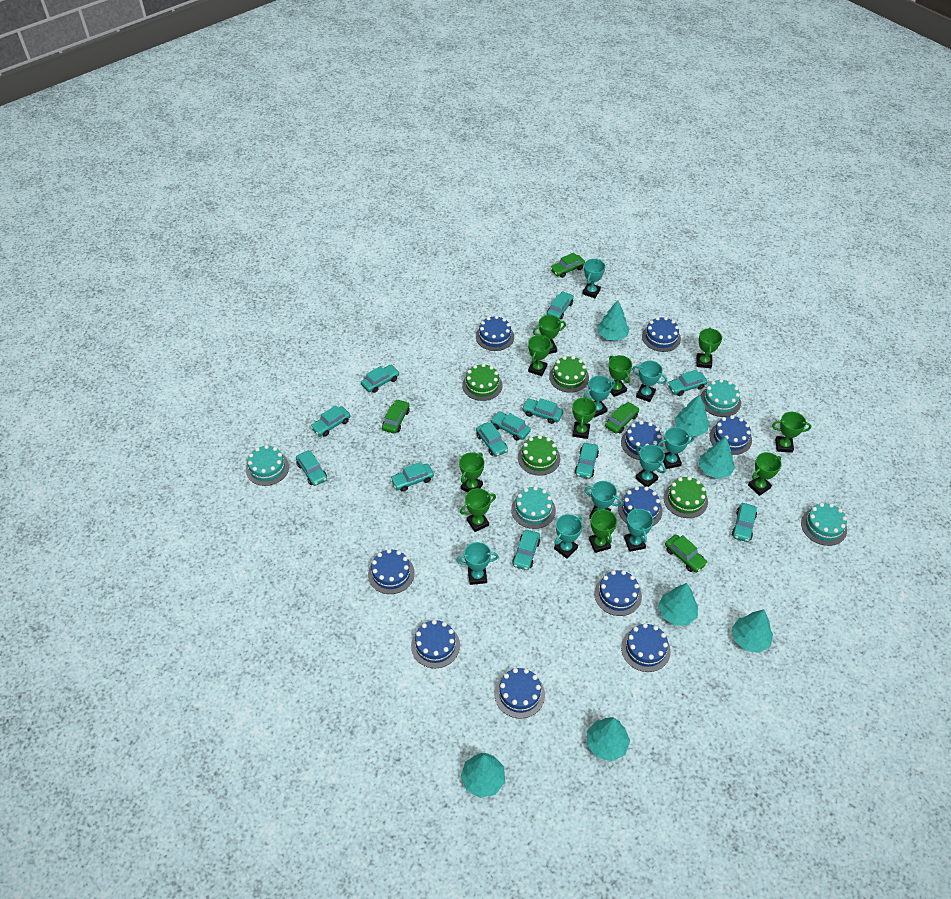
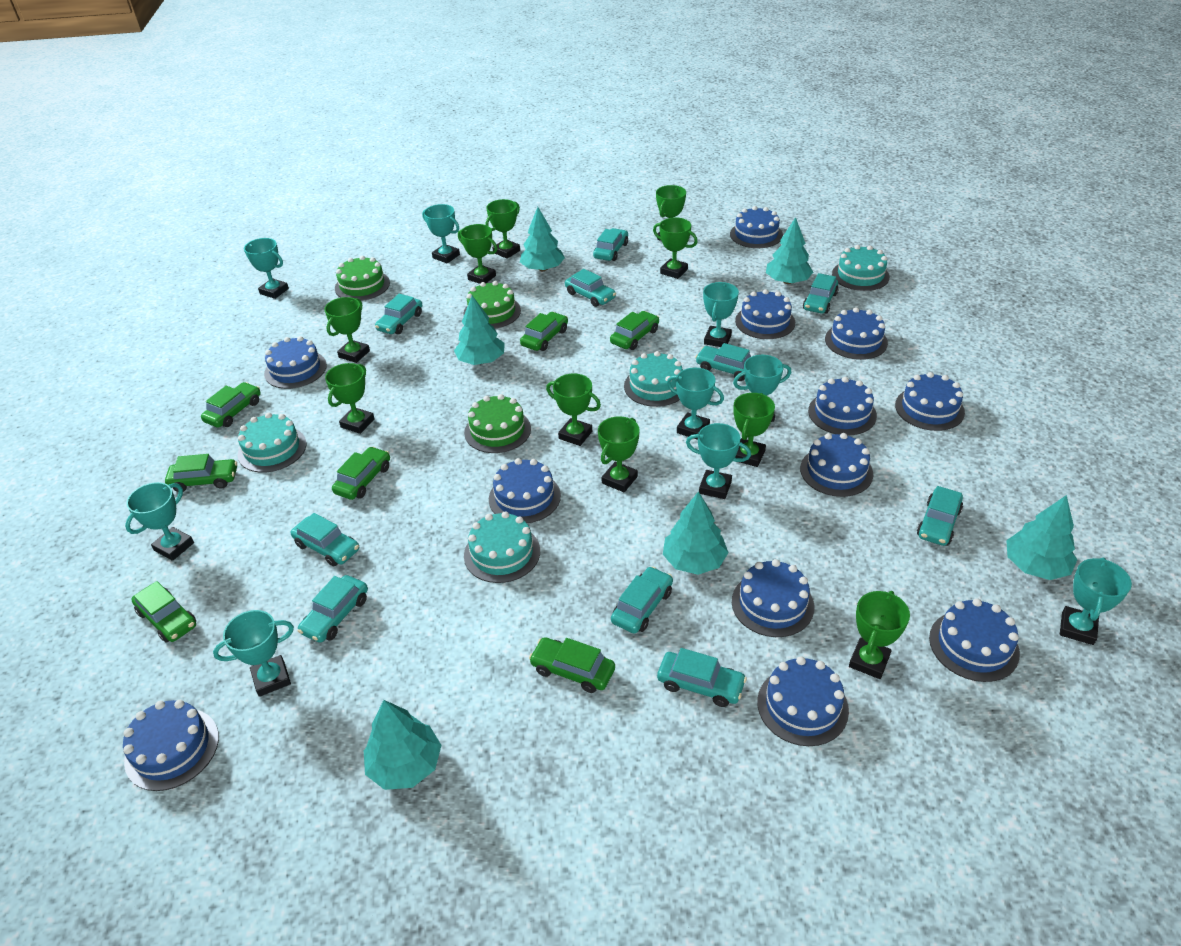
blue cake: [368,549,415,594] [411,620,460,668] [476,316,514,351] [495,668,545,718] [594,570,642,616] [618,486,663,526] [621,421,663,460] [621,623,670,672] [642,317,681,352] [710,415,752,455] = 10 -> [123,700,219,791] [264,336,327,389] [489,458,561,523] [730,206,783,248] [732,559,814,637] [735,289,795,339] [757,656,849,746] [800,433,873,497] [808,377,877,435] [825,307,888,360] [895,372,965,431] [929,598,1020,682] = 12
green cake: [462,363,502,401] [518,435,560,476] [549,356,589,393] [664,476,708,518] = 4 -> [335,256,390,301] [463,281,521,328] [464,394,531,453] = 3
green car: [382,399,410,434] [550,253,585,278] [605,402,639,434] [665,534,708,573] = 4 -> [131,581,196,643] [165,454,237,492] [201,382,261,428] [332,447,390,500] [520,312,568,351] [529,637,615,693] [610,311,659,350] = 7
turquoise car: [296,451,327,486] [310,405,350,437] [361,365,399,393] [390,462,434,492] [476,422,508,457] [490,411,531,441] [512,530,540,570] [522,398,563,424] [547,291,574,319] [575,443,599,479] [667,370,707,396] [732,503,757,542] = 12 -> [291,513,359,566] [298,575,368,643] [375,294,422,334] [565,269,616,307] [593,228,628,261] [611,566,673,634] [657,648,747,707] [695,343,751,381] [803,273,838,314] [917,486,963,546] = 10
turquoise tree: [461,753,505,798] [587,717,630,761] [597,300,629,341] [658,583,698,625] [675,395,710,436] [699,436,735,479] [732,610,773,653] = 7 -> [364,700,441,790] [454,296,505,365] [520,207,565,271] [663,491,729,575] [766,217,813,284] [1006,495,1077,580] = 6

